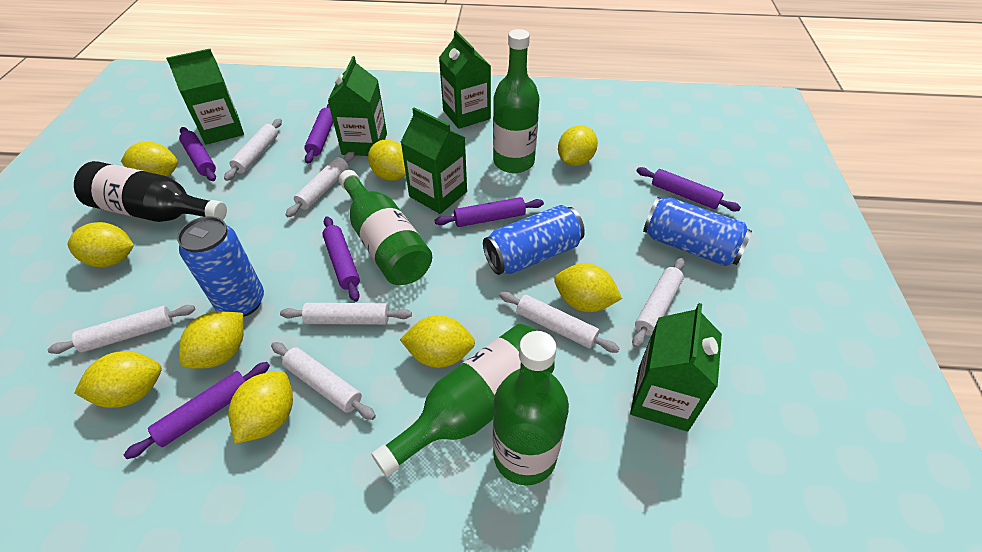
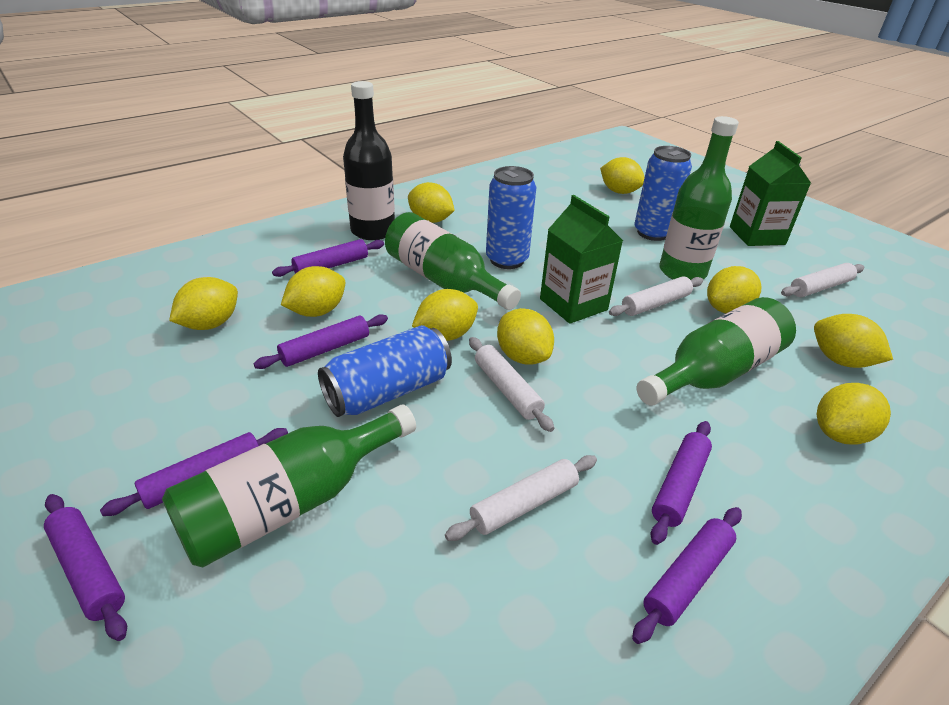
green carton: [166,49,244,145] [328,56,387,156] [401,107,467,214] [439,30,491,129] [630,303,722,432] = 5 -> [540,195,623,324] [730,141,811,246] = 2
white rolling pin: [48,305,195,354] [224,118,282,181] [271,342,376,420] [280,303,412,325] [285,151,355,217] [499,292,620,353] [632,258,685,348] = 7 -> [445,455,597,541] [469,337,554,432] [609,276,703,316] [781,263,865,297] = 4

